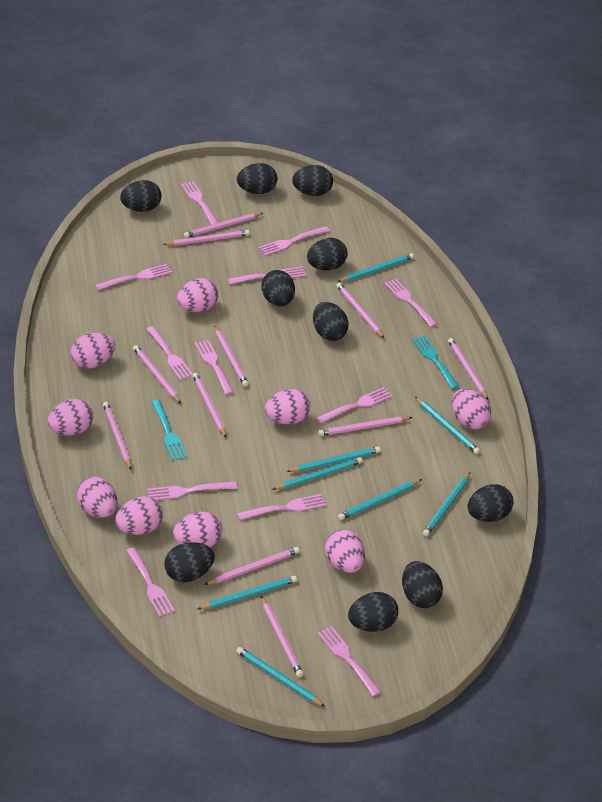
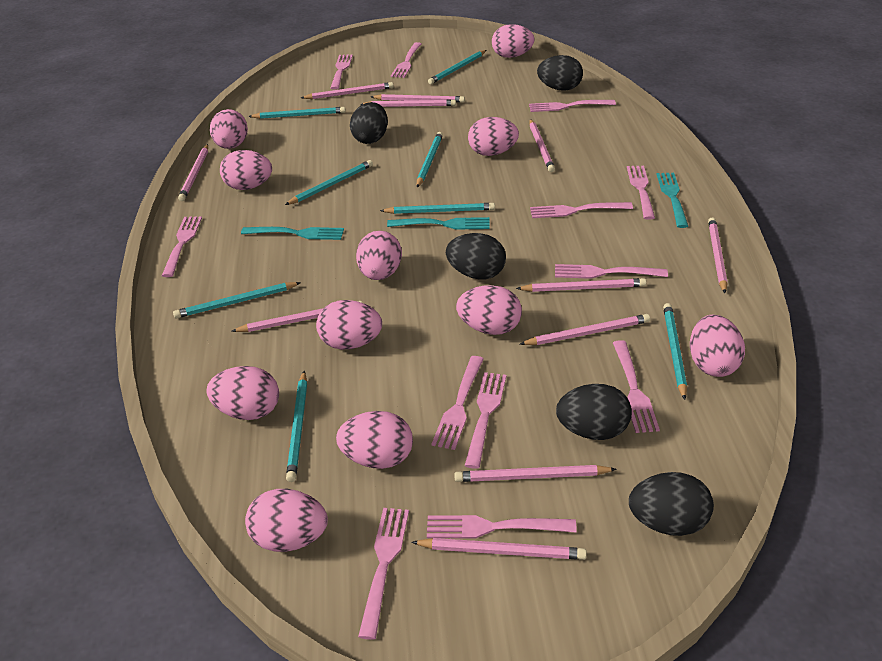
black egg: [120,180,162,212] [164,542,215,583] [237,163,277,194] [262,270,295,306] [292,165,333,196] [307,238,347,270] [313,302,349,341] [348,592,398,632] [402,561,443,608] [467,484,514,522] = 10 -> [350,102,388,144] [446,233,506,279] [537,55,583,91] [556,384,632,440] [629,472,714,536] = 5
pink egg: [47,399,93,436] [71,333,115,369] [77,477,117,518] [115,496,163,535] [173,512,222,547] [177,278,218,312] [265,389,310,424] [325,529,365,573] [452,389,491,429] = 9 -> [207,366,279,420] [210,109,248,149] [220,150,272,190] [245,489,328,552] [316,300,382,349] [336,411,413,469] [356,231,402,280] [456,285,522,335] [468,117,519,156] [492,24,535,58] [690,315,745,377] = 11
turquoise fork: [151,399,187,461] [412,335,460,389] = 2 -> [241,227,344,240] [387,217,489,230] [656,173,688,228] = 3

